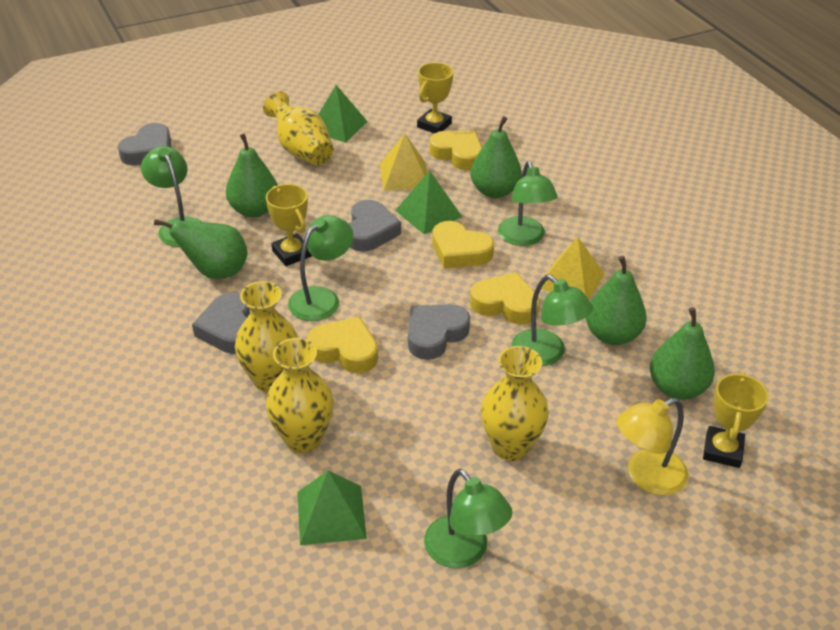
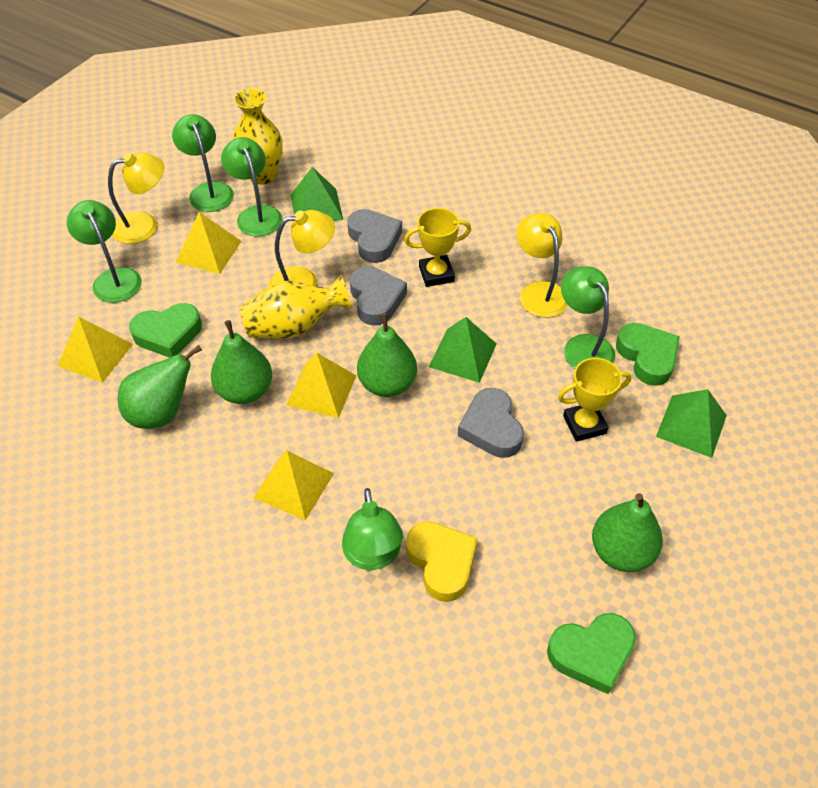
green heart: none = 0 -> [129,303,202,358] [547,613,636,694] [616,323,680,386] = 3
green pear: [154,219,247,279] [226,133,278,218] [470,116,522,198] [586,256,647,345] [650,307,715,400] = 5 -> [117,345,202,429] [211,320,272,404] [357,313,417,397] [592,493,663,572] = 4
grey heart: [118,123,171,165] [192,293,250,354] [349,200,401,252] [408,304,470,360] = 4 -> [347,209,402,263] [350,266,407,325] [458,388,524,458] = 3
yellow heart: [307,317,378,373] [429,131,482,171] [432,221,494,269] [470,272,540,325] = 4 -> [406,521,477,602] = 1
yellow lamp: [617,398,688,495] = 1 -> [108,153,164,244] [269,210,335,286] [516,213,568,318] = 3
yellow pyramid: [380,133,427,191] [541,237,604,300] = 2 -> [58,316,133,383] [176,212,241,274] [253,451,334,521] [286,353,356,418] = 4
yellow trophy: [266,184,312,266] [417,62,453,133] [703,372,768,468] = 3 -> [404,208,471,287] [558,358,631,442] = 2
yellow vase: [235,281,298,393] [263,91,334,166] [266,338,334,453] [481,346,549,461] = 4 -> [233,88,283,185] [239,275,352,338] = 2

